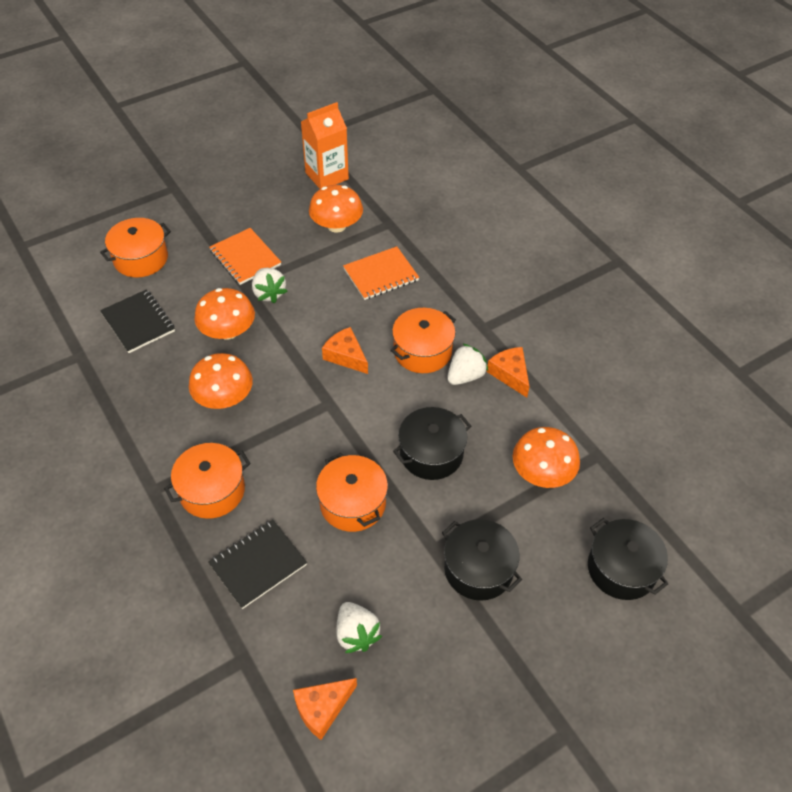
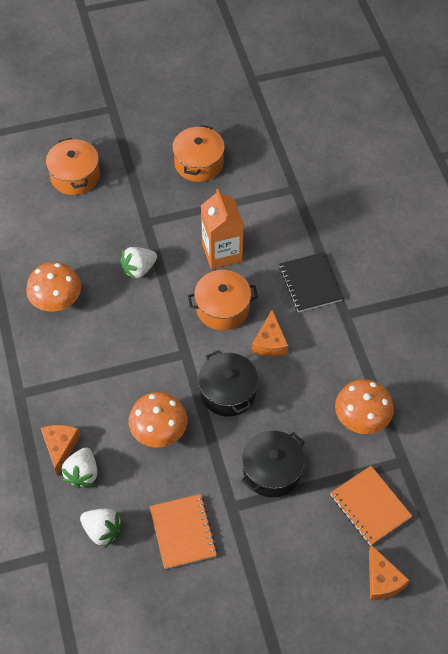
black notebook: [100,289,175,353] [208,520,307,609] = 2 -> [279,252,343,312] = 1
black pot: [393,407,471,480] [442,519,522,601] [588,518,669,600] = 3 -> [198,350,258,417] [241,431,305,498] = 2
orange mushroom: [189,353,253,409] [194,288,255,340] [309,185,363,233] [513,427,580,488] = 4 -> [26,262,81,312] [129,392,187,447] [335,379,394,434] = 3
orange pot: [100,218,171,278] [164,443,251,519] [316,453,388,532] [390,308,456,373] = 4 -> [46,138,100,195] [172,125,225,182] [188,270,258,331] = 3

